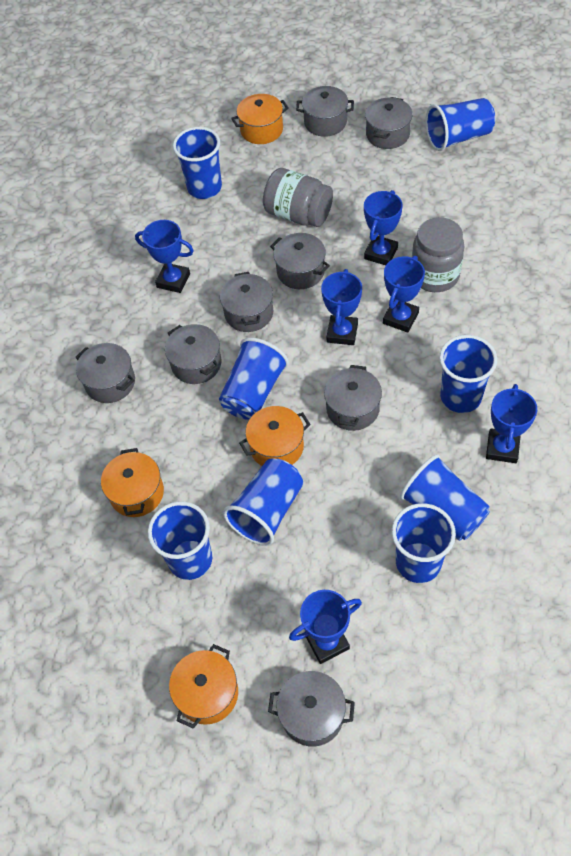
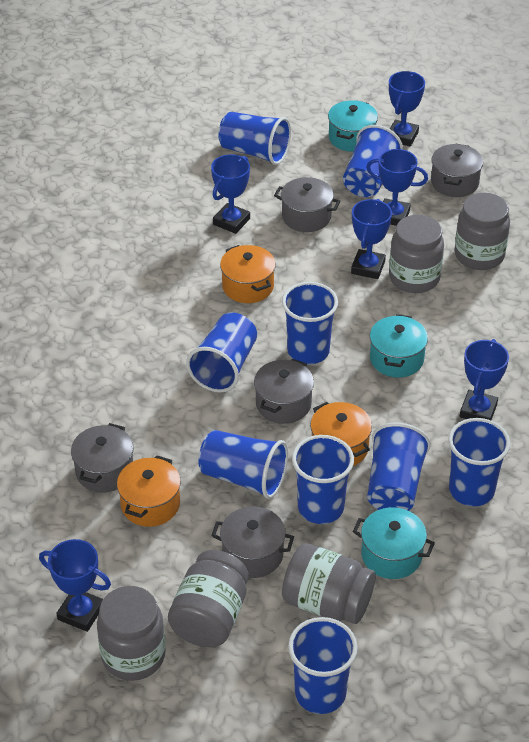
blue cup: [148,501,212,580] [173,127,222,199] [219,338,289,420] [223,458,303,546] [392,503,456,583] [400,454,490,541] [425,98,495,151] [439,335,497,413] = 8 -> [186,312,257,392] [198,430,288,499] [218,112,291,165] [282,282,338,364] [288,617,358,714] [292,435,354,524] [343,125,403,197] [367,423,431,511] [448,418,510,506] = 9
grey jar: [263,168,333,227] [412,217,464,292] = 2 -> [97,586,166,681] [168,550,249,647] [282,543,376,624] [389,215,444,293] [455,193,510,270] = 5
grey pot: [76,343,135,403] [165,324,222,384] [220,272,273,332] [268,671,355,747] [270,233,330,289] [296,86,354,137] [324,365,382,431] [365,97,413,149] = 8 -> [71,423,134,493] [211,506,294,578] [254,359,314,424] [274,177,340,232] [431,144,483,197] = 5
orange pot: [101,448,164,517] [169,644,238,728] [231,94,289,144] [239,406,311,466] = 4 -> [117,455,181,527] [220,245,276,303] [310,402,372,466] = 3
turquoise pot: none = 0 -> [328,100,378,152] [352,507,435,579] [370,314,428,378] = 3

